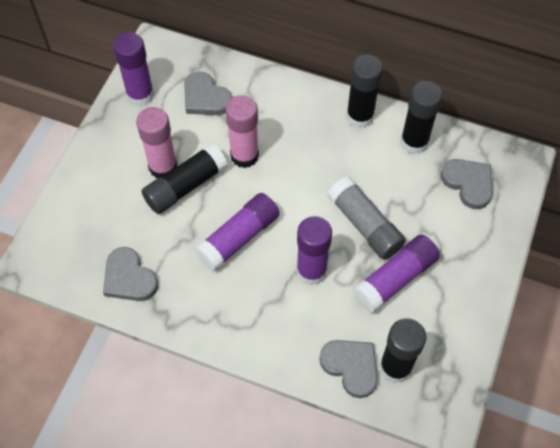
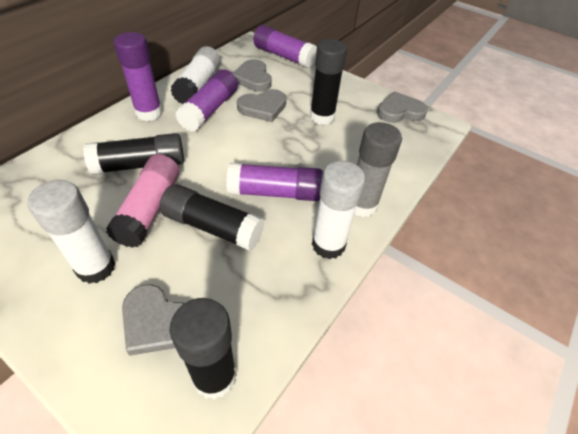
pink glue stick: [136,107,177,178] [225,95,259,168] = 2 -> [106,154,179,248] = 1
white glue stick: none = 0 -> [28,180,116,284] [170,46,220,104] [312,161,366,259] = 3

